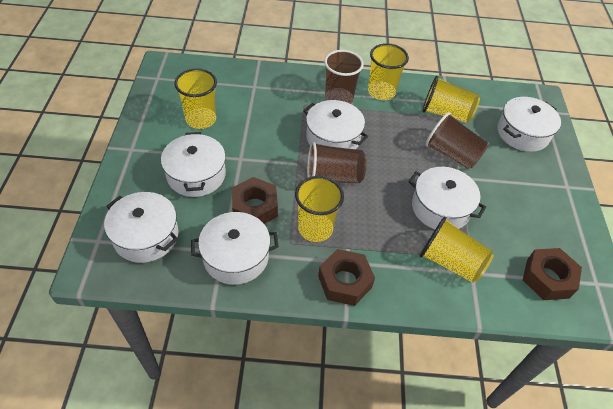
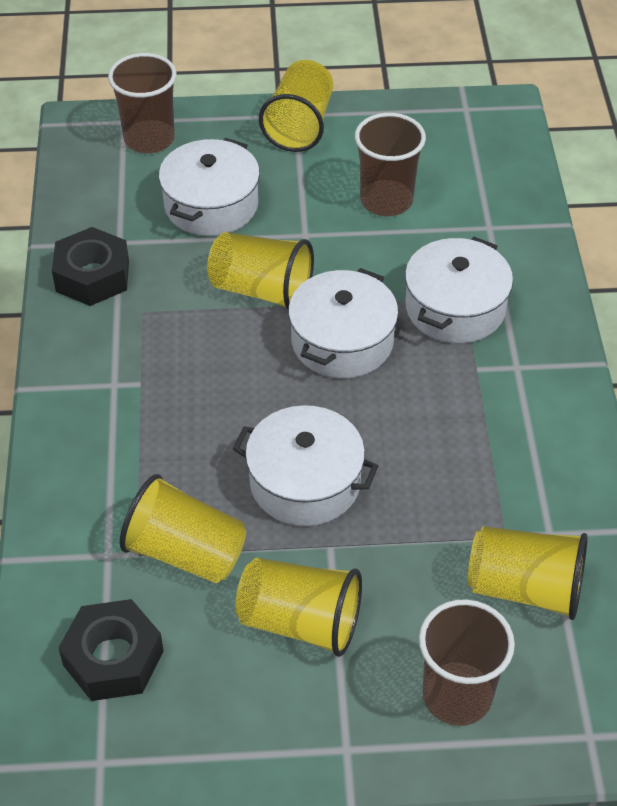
black nut: none = 0 -> [52,227,129,306] [58,599,164,701] = 2
brown nut: [232,177,278,224] [318,249,375,306] [523,248,582,300] = 3 -> none = 0
white pot: [104,192,179,263] [161,132,226,197] [191,212,279,285] [303,100,368,149] [408,167,486,229] [497,97,561,152] = 6 -> [159,138,260,236] [233,405,378,526] [288,268,399,378] [405,237,513,344] = 4

